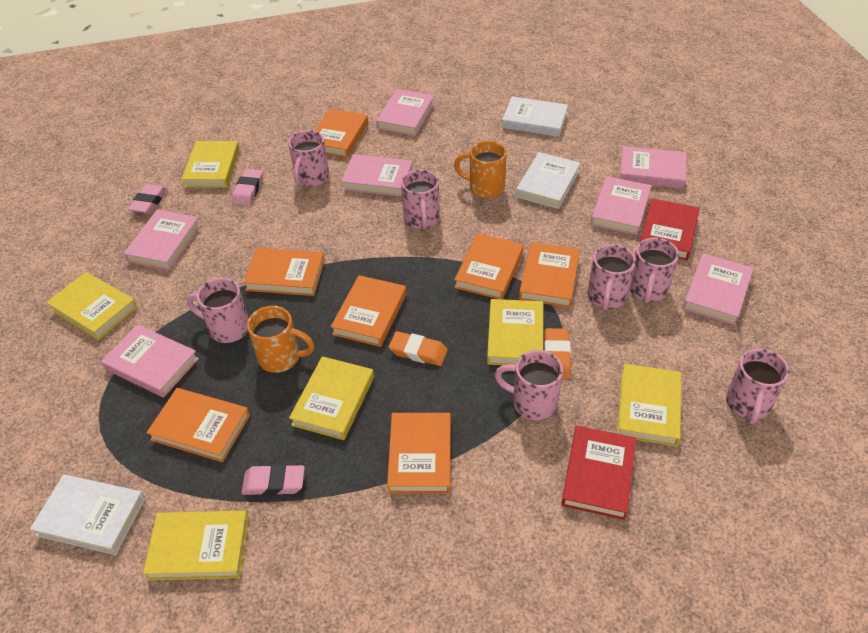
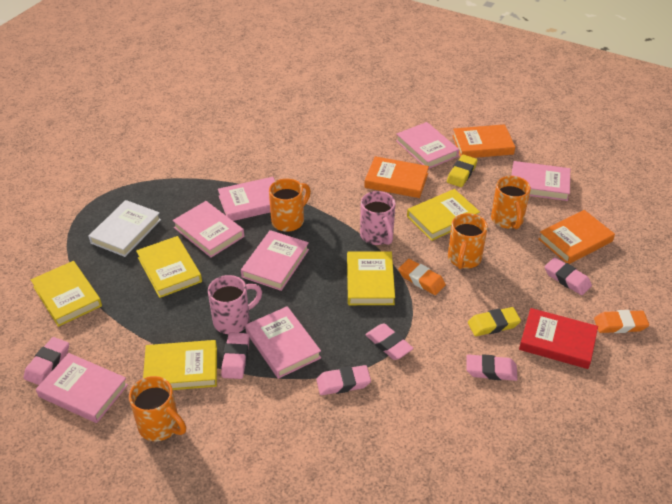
orange book: [146,388,250,462] [243,248,325,296] [315,109,368,158] [331,275,406,347] [387,413,451,494] [454,233,524,299] [519,242,580,308] = 7 -> [364,156,429,198] [452,124,515,158] [538,210,615,264] = 3
orange mug: [247,306,314,373] [454,141,507,198] = 2 -> [129,376,186,441] [269,178,311,232] [448,213,488,269] [491,176,531,229] = 4
pink eraser: [128,184,167,214] [232,169,263,206] [241,464,305,496] = 3 -> [24,337,69,385] [221,332,249,379] [316,365,371,395] [365,323,413,360] [466,354,518,381] [544,257,592,295] = 6
pink mug: [187,278,249,343] [288,130,329,187] [401,169,440,229] [495,350,563,420] [588,244,636,311] [630,238,679,303] [726,348,790,424] = 7 -> [208,275,262,334] [360,191,396,245] = 2
red book: [561,426,636,520] [640,198,699,260] = 2 -> [519,308,598,369] = 1
white book: [30,474,145,555] [502,96,568,137] [516,152,580,209] = 3 -> [88,200,161,257] = 1
yellow book: [46,272,137,340] [143,510,249,581] [181,141,240,188] [289,356,374,440] [487,299,543,365] [617,364,681,446] = 6 -> [31,261,102,327] [136,236,202,298] [143,340,217,390] [347,251,395,305] [407,189,480,241] = 5
yellow eraser: none = 0 -> [447,155,477,187] [468,307,521,336] = 2

